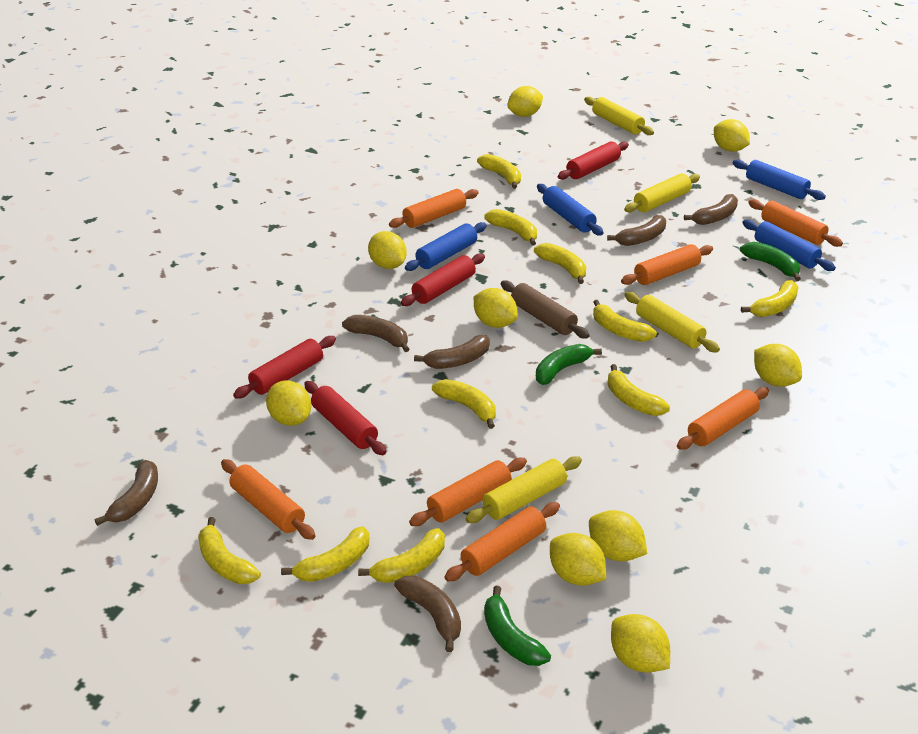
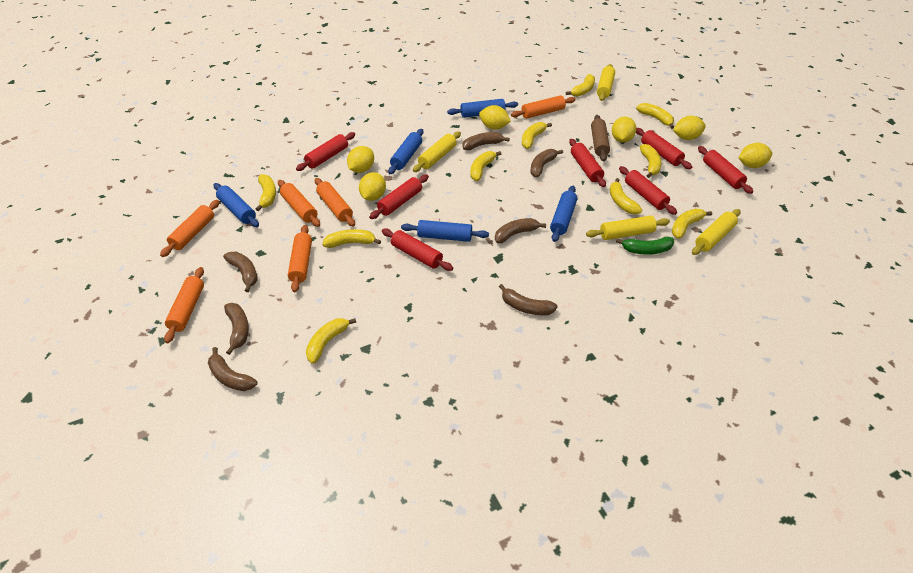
blue rolling pin: [405,222,487,271] [537,184,604,235] [733,160,826,200] [742,219,836,271] = 4 -> [214,183,259,227] [388,129,423,174] [401,220,489,242] [447,99,518,118] [550,186,577,242] = 5
brown banana: [95,460,158,526] [342,315,409,352] [394,576,461,652] [414,335,490,369] [607,215,666,246] [684,194,738,225] = 6 -> [208,347,258,391] [223,252,258,292] [224,303,249,355] [463,132,510,151] [495,218,546,243] [499,284,558,315] [530,149,563,177] = 7
green banana: [484,586,551,666] [536,344,602,385] [740,242,801,281] = 3 -> [616,236,674,255] = 1
orange rolling pin: [221,459,315,540] [389,189,479,228] [409,458,527,526] [444,502,560,582] [621,244,713,285] [677,387,769,450] [748,199,843,247] = 7 -> [160,200,220,257] [164,267,204,343] [278,180,320,227] [288,225,312,292] [315,178,355,226] [511,95,576,119] = 6
red rolling pin: [233,336,336,399] [304,381,386,455] [401,254,485,306] [558,141,629,180] = 4 -> [296,132,355,171] [369,175,429,219] [382,228,453,271] [569,139,606,187] [619,166,677,215] [636,128,692,169] [698,146,753,194] = 7
yellow lemon: [266,381,311,426] [368,231,407,269] [474,288,518,328] [507,86,543,117] [550,533,606,586] [589,510,647,561] [611,614,670,673] [714,119,750,152] [754,344,802,387] = 9 -> [347,146,374,173] [359,172,386,201] [479,105,511,130] [612,117,636,142] [673,116,706,140] [738,143,772,168] = 6

